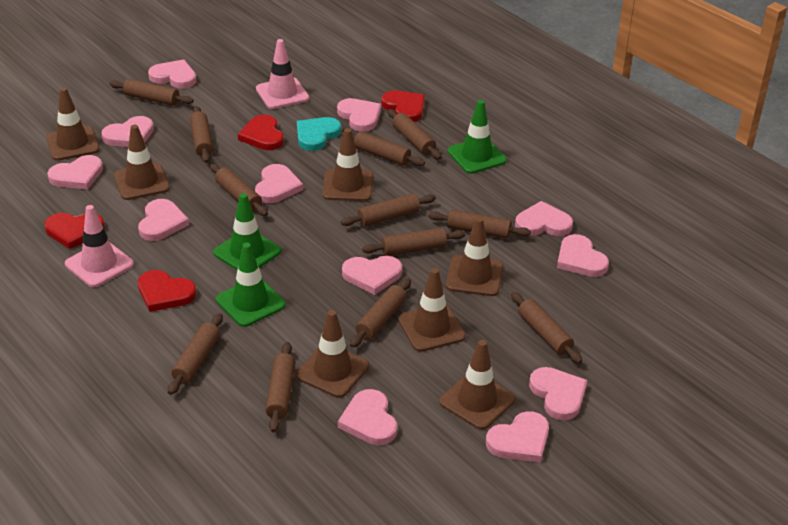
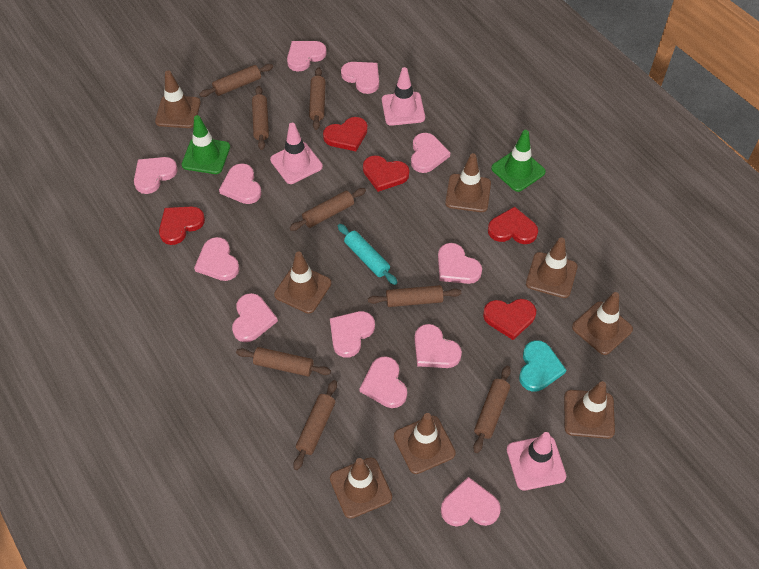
brown rolling pin: [109,79,193,106] [168,313,223,395] [190,106,213,163] [210,163,268,216] [265,342,296,433] [341,131,425,166] [341,194,436,227] [350,278,411,348] [362,228,466,256] [388,109,442,159] [428,209,531,239] [511,292,582,364] = 12 -> [199,64,273,97] [236,347,331,377] [252,86,269,150] [289,188,366,231] [293,380,337,470] [309,68,326,130] [368,285,461,307] [473,366,511,453] = 8
brown traffic cone: [46,87,100,161] [114,125,170,200] [296,310,369,398] [322,128,373,201] [398,268,466,352] [439,340,515,430] [446,217,503,296] = 7 -> [155,70,201,128] [274,252,331,314] [330,457,392,519] [394,413,456,474] [445,153,491,212] [526,237,578,298] [564,381,615,439] [572,292,633,355] = 8
green traffic cone: [213,193,281,270] [216,243,286,327] [447,100,507,174] = 3 -> [181,115,230,174] [491,130,546,192] = 2
pink traffic cone: [65,205,134,287] [256,39,309,109] = 2 -> [270,123,323,184] [382,67,425,126] [507,432,566,490] = 3
red heart: [45,213,105,249] [138,270,196,312] [238,115,284,150] [381,90,425,122] = 4 -> [159,207,205,245] [323,117,368,151] [363,155,409,192] [483,299,536,340] [488,207,538,244] = 5
turquoise rolling pin: none = 0 -> [338,224,398,285] = 1

